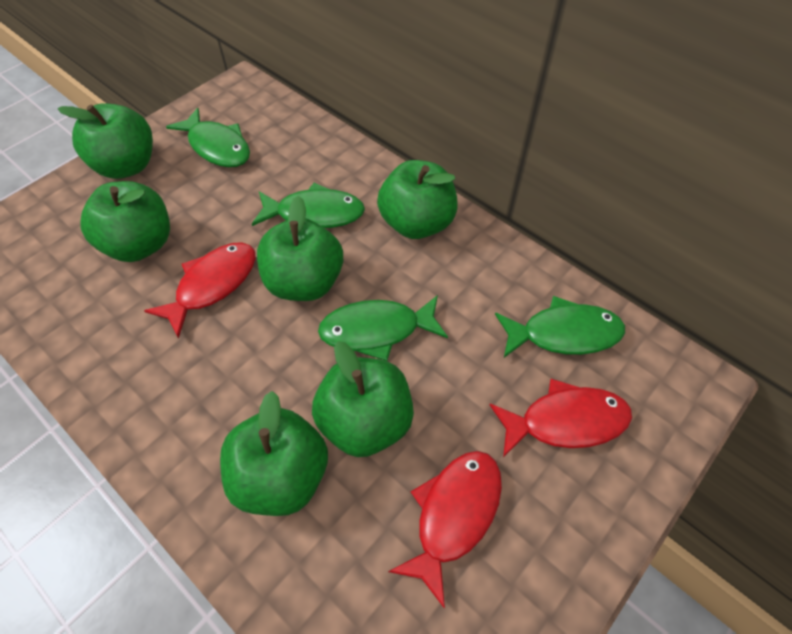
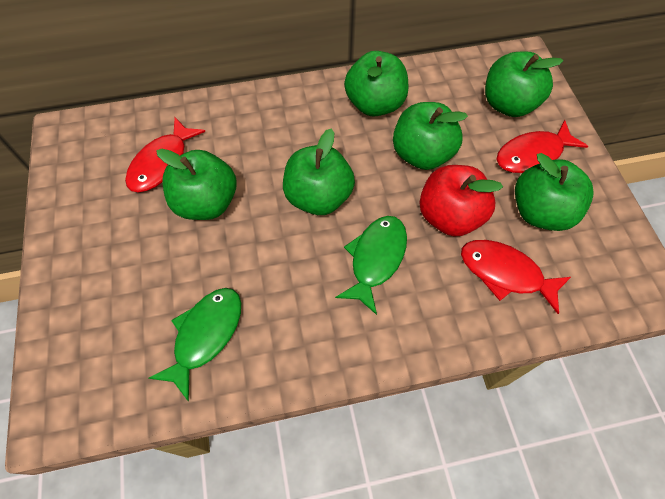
green fish: [166,108,250,167] [252,183,365,228] [318,295,448,361] [495,296,625,358] = 4 -> [149,288,241,402] [335,216,407,315] = 2
red apple: none = 0 -> [419,165,503,237] = 1

